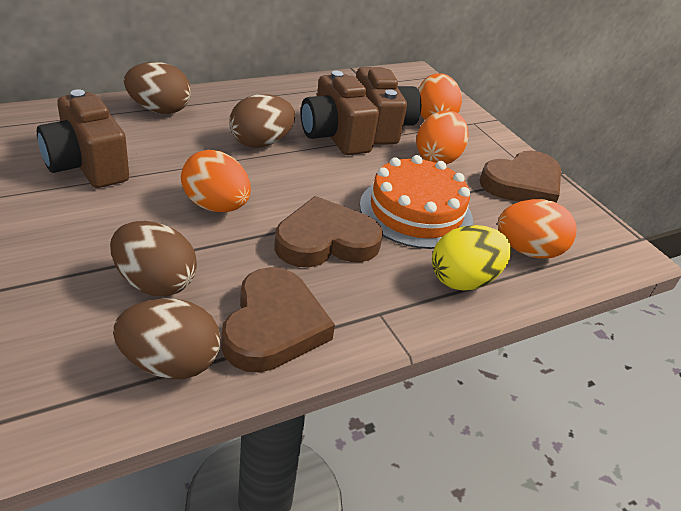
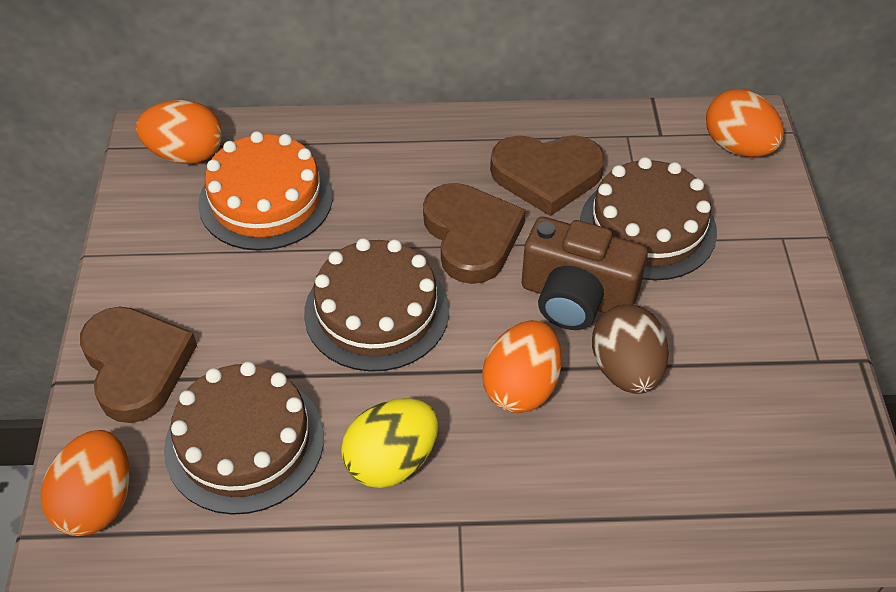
brown cake: none = 0 -> [164,361,324,515] [304,238,449,372] [580,157,717,281] = 3
brown camera: [37,89,129,188] [301,71,379,155] [356,67,421,145] = 3 -> [522,217,648,330] = 1
brown egg: [110,221,197,296] [113,298,221,379] [124,62,191,114] [229,94,295,148] = 4 -> [592,304,669,394] = 1

